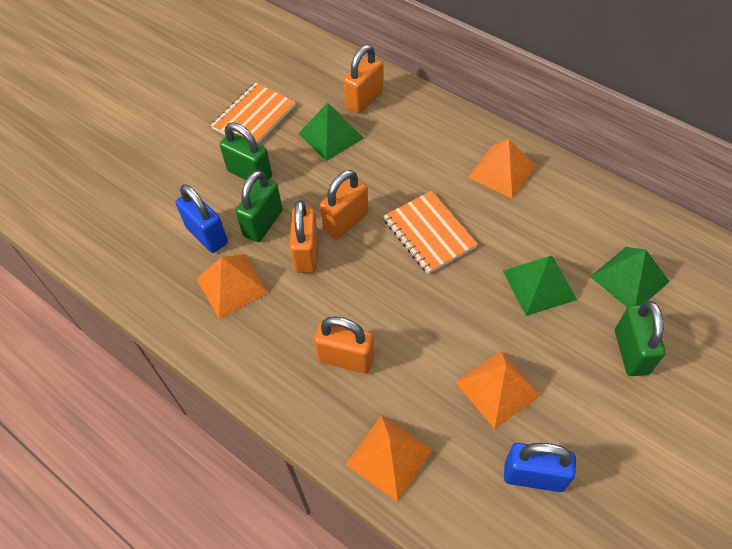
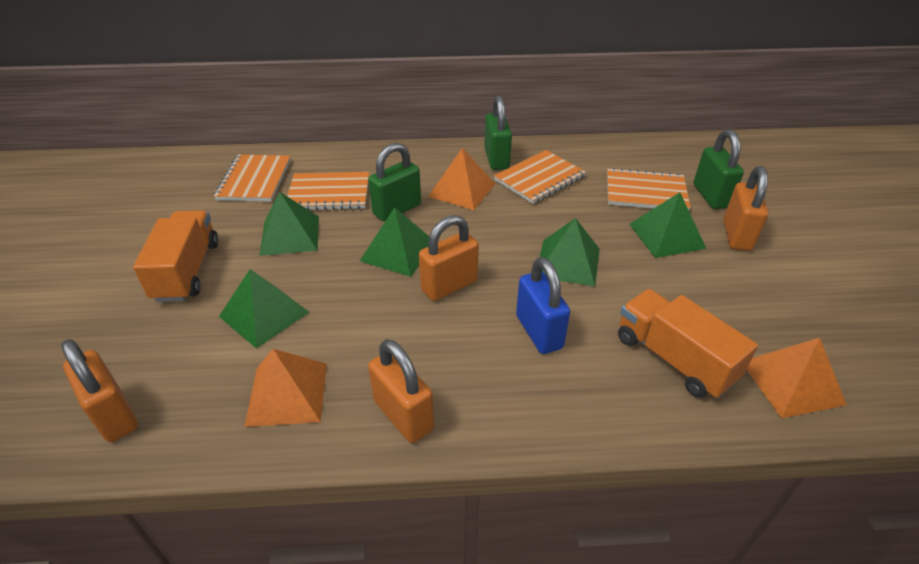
blue padlock: [176,184,228,253] [504,443,576,492] = 2 -> [516,257,570,354] = 1
green pyramid: [298,102,364,161] [503,256,577,316] [590,247,670,307] = 3 -> [219,269,309,348] [259,192,319,256] [360,207,429,277] [540,218,600,287] [629,192,706,258] = 5
orange notebook: [211,83,296,144] [383,191,478,274] = 2 -> [214,155,291,202] [287,172,369,210] [494,150,586,204] [607,168,691,210] = 4
orange pyramid: [196,254,269,319] [346,415,433,502] [456,351,541,429] [468,139,536,199] = 4 -> [244,349,327,427] [428,148,495,210] [746,338,847,418] = 3
orange truck: none = 0 -> [133,210,218,302] [618,289,758,399] = 2

